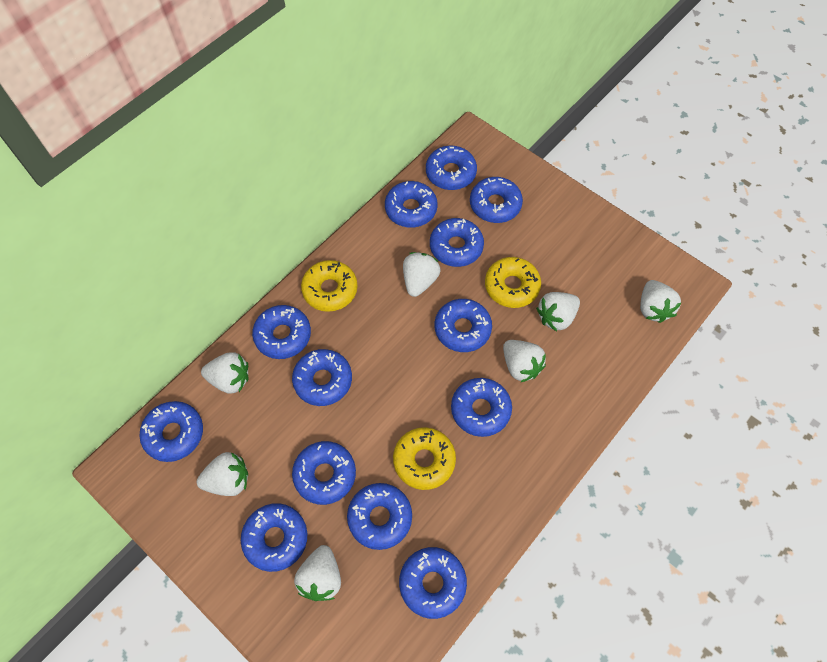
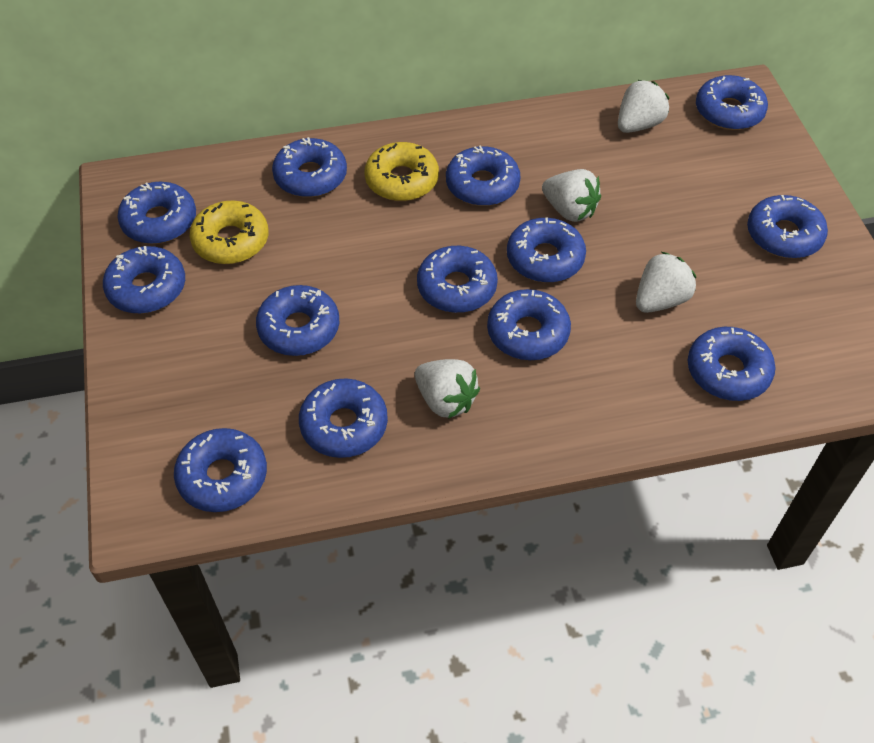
white strawberry: [197,452,248,496] [201,352,249,394] [294,545,341,601] [403,252,440,297] [503,340,546,383] [536,292,580,331] [640,280,681,323] = 7 -> [415,359,480,419] [542,169,601,222] [618,80,669,133] [636,252,696,313] = 4
yellow donut: [301,260,358,312] [393,427,456,490] [485,257,541,308] = 3 -> [189,201,269,264] [364,142,439,201] = 2

